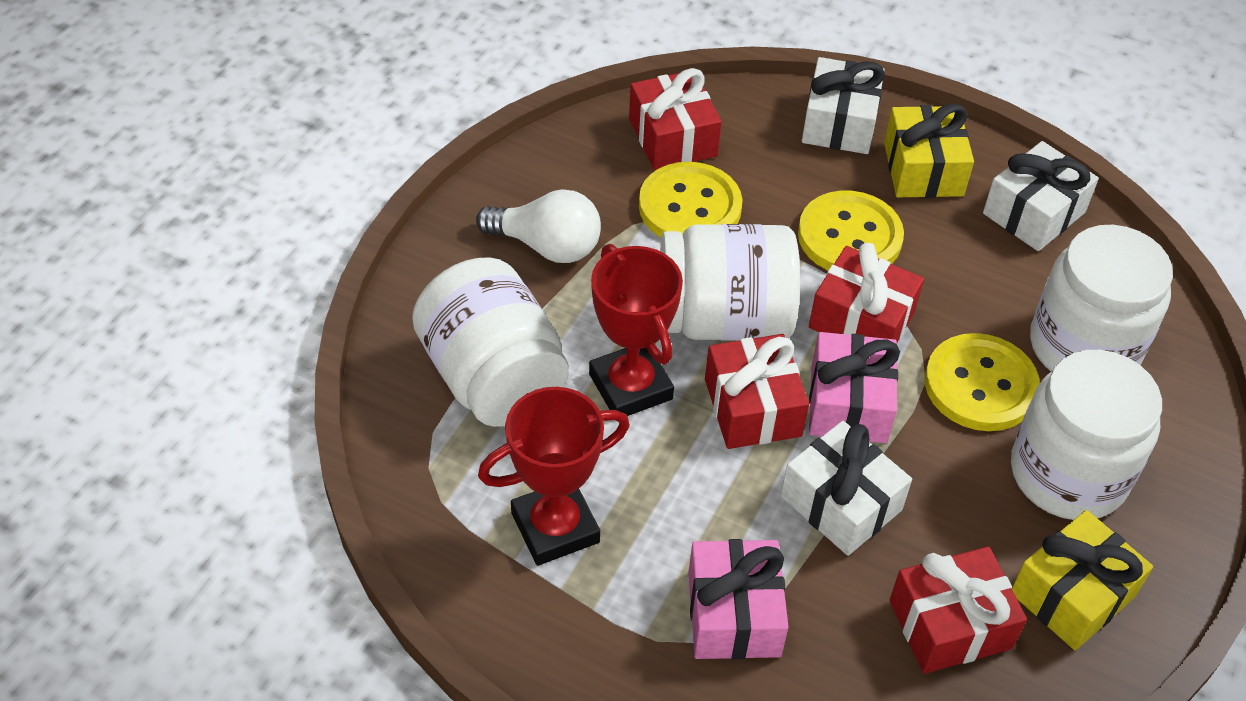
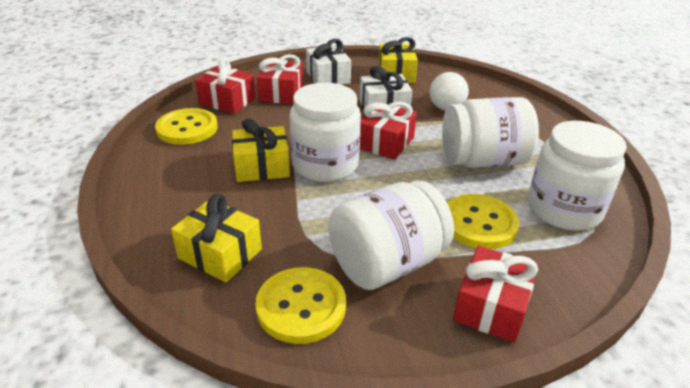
pink gift: [688,539,788,659] [809,332,900,443] = 2 -> none = 0
red trophy: [478,387,630,566] [589,244,683,416] = 2 -> none = 0
white gift: [781,421,912,556] [802,57,885,154] [983,141,1099,251] = 3 -> [306,39,351,85] [360,66,412,110] = 2
yellow gift: [884,103,974,198] [1012,510,1153,650] = 2 -> [171,194,262,282] [232,118,290,182] [379,37,418,83] = 3

